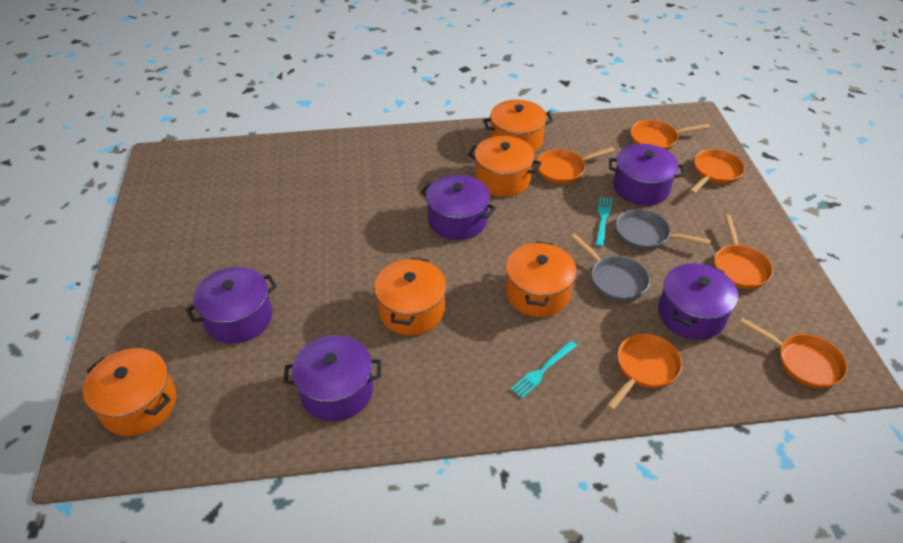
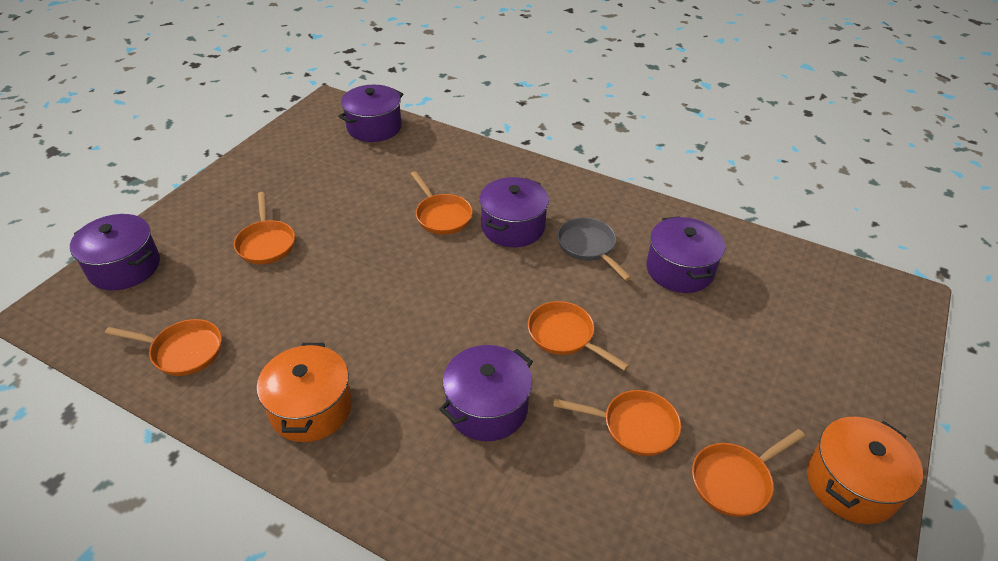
grey pan: [570,234,650,302] [616,209,711,250] = 2 -> [557,217,632,281] = 1
orange pot: [83,348,176,436] [374,257,447,335] [468,136,542,197] [483,100,553,152] [506,241,577,317] = 5 -> [257,343,352,442] [807,417,923,524] = 2
turquoise fork: [511,341,577,399] [596,196,612,247] = 2 -> none = 0

